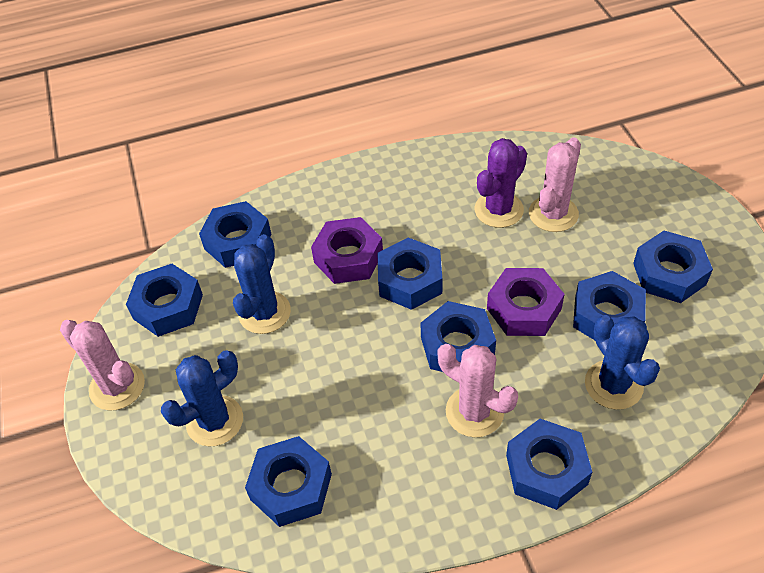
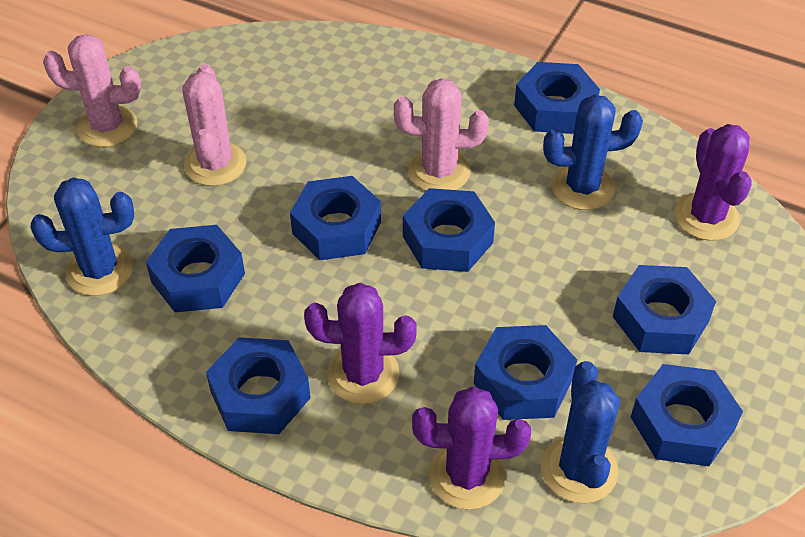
purple cactus: [475,138,527,228] = 1 -> [304,283,417,404] [412,386,531,510] [674,124,752,241] = 3
purple nut: [311,217,383,284] [487,268,565,336] = 2 -> none = 0

